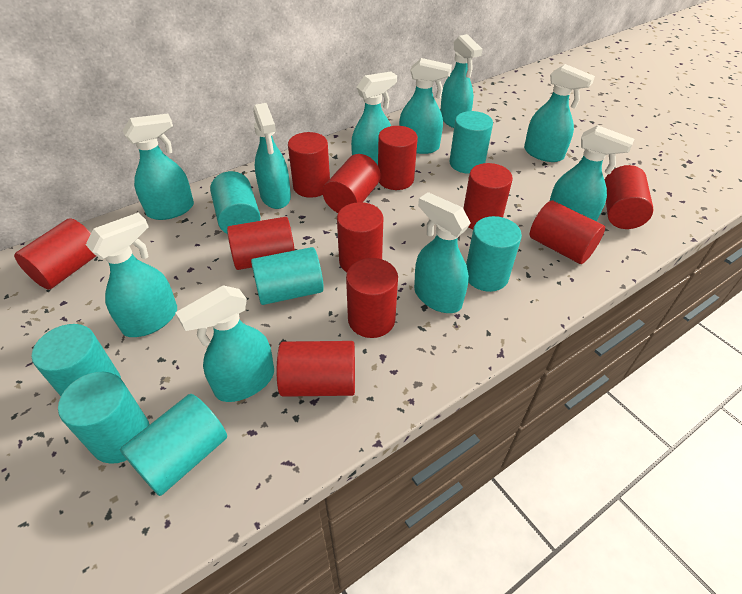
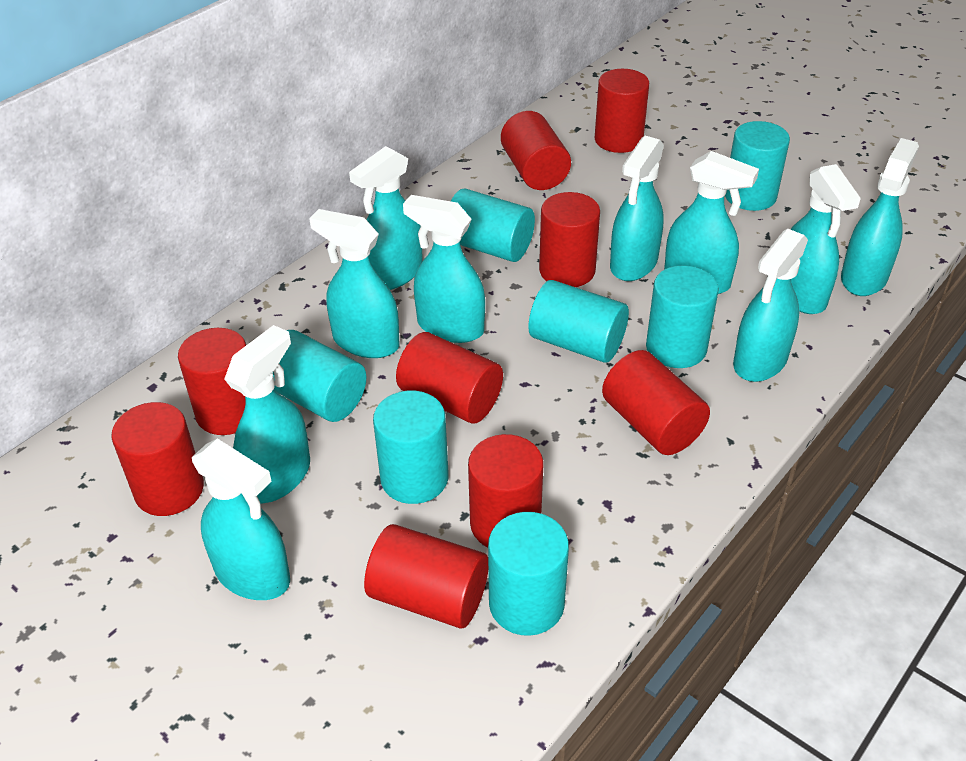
red cylinder: [14,218,96,290] [227,217,295,270] [277,341,355,397] [288,132,330,198] [323,154,381,213] [337,202,383,272] [346,258,398,338] [378,126,418,190] [463,163,513,230] [530,201,605,264] [605,165,653,229] = 11 -> [111,402,204,516] [178,328,246,435] [364,524,488,629] [396,332,503,424] [468,434,544,547] [501,111,571,190] [539,192,600,287] [595,69,649,153] [602,350,710,455] = 9

